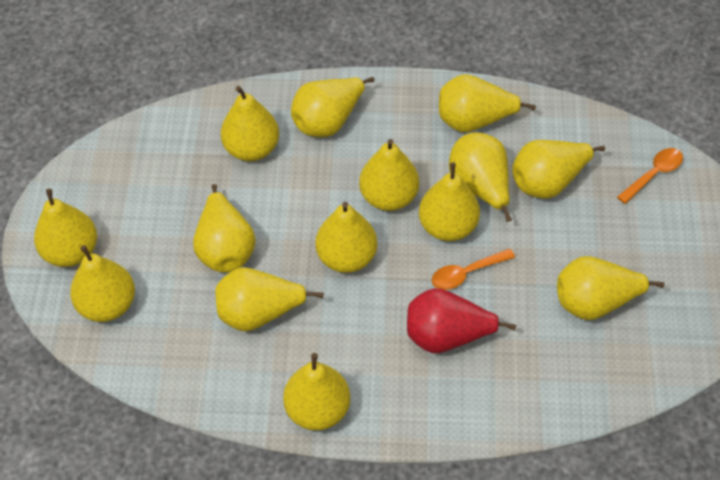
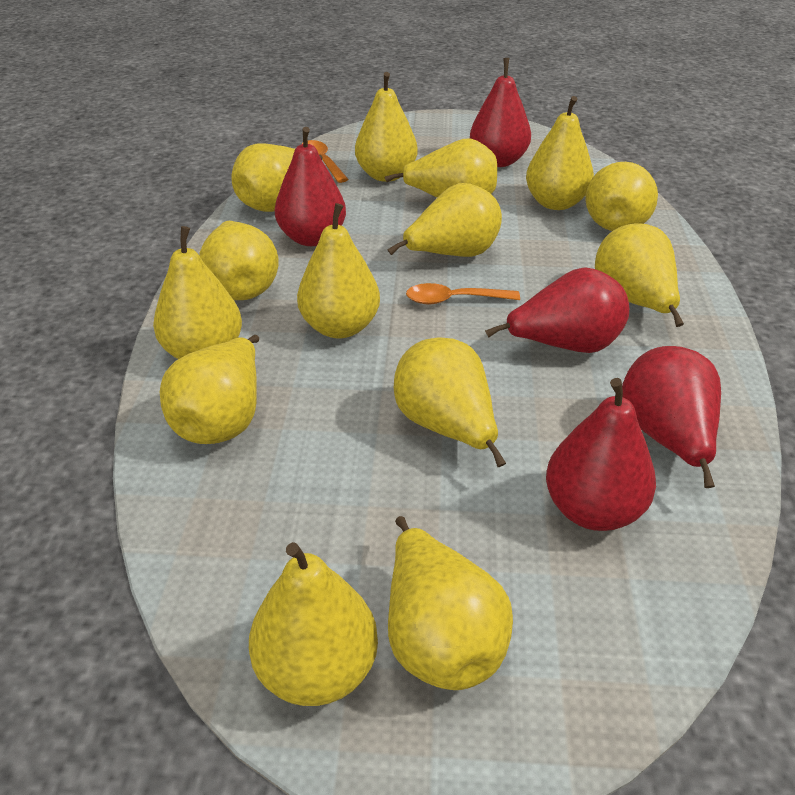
red pear: [407,288,516,353] = 1 -> [275,127,346,246] [470,58,531,167] [485,267,629,353] [546,378,656,531] [622,346,721,488] = 5

